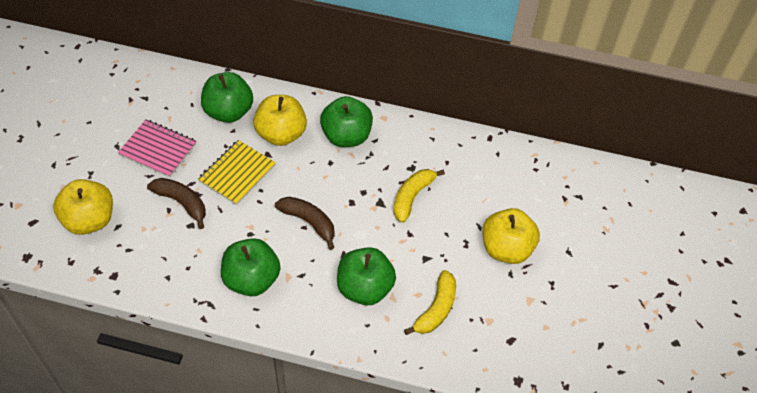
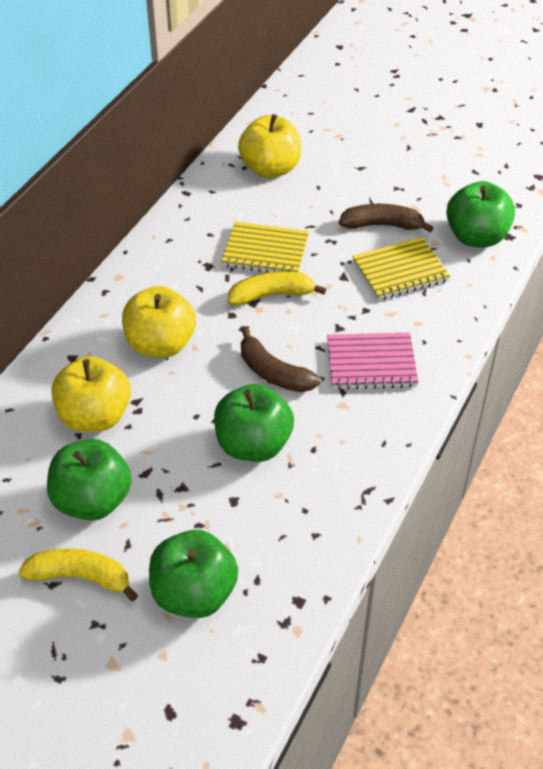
yellow notebook: [198,140,276,205] = 1 -> [221,222,309,273] [352,237,451,300] = 2

